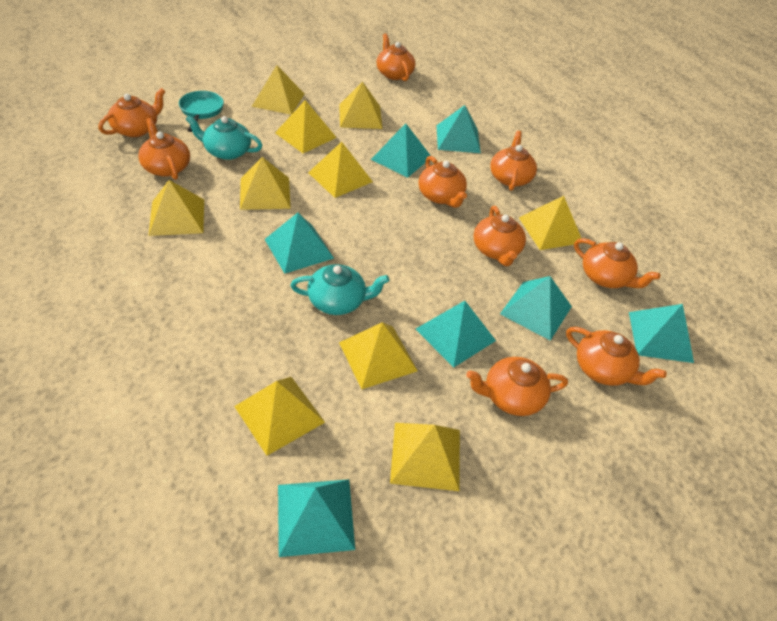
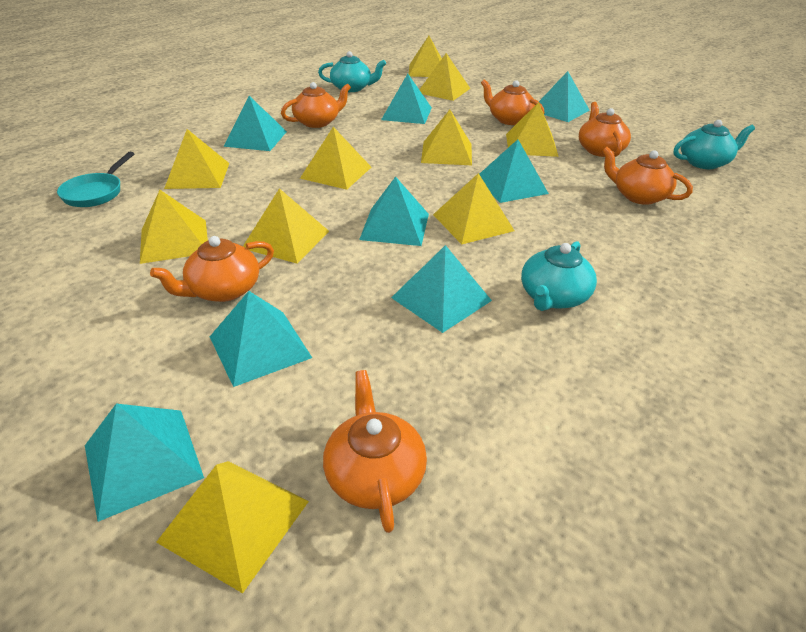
orange teapot: [98,88,165,137] [138,118,190,180] [376,33,415,81] [418,156,467,208] [466,357,568,416] [474,206,526,266] [490,131,537,191] [566,327,667,386] [574,238,660,288] = 9 -> [150,236,274,302] [281,82,351,128] [323,370,427,533] [481,79,545,125] [579,102,631,157] [602,147,693,205] = 6
turquoise pyramid: [265,213,334,274] [278,479,355,557] [371,123,431,178] [416,301,496,368] [437,105,481,153] [500,276,572,341] [629,304,694,363] = 7 -> [85,404,204,522] [210,291,312,387] [224,96,287,151] [359,176,429,246] [381,74,432,124] [391,245,492,333] [479,139,549,203] [539,71,590,122] = 8
turquoise teapot: [185,115,262,160] [290,264,389,315] = 2 -> [318,51,386,92] [521,241,597,311] [674,120,755,169] = 3

